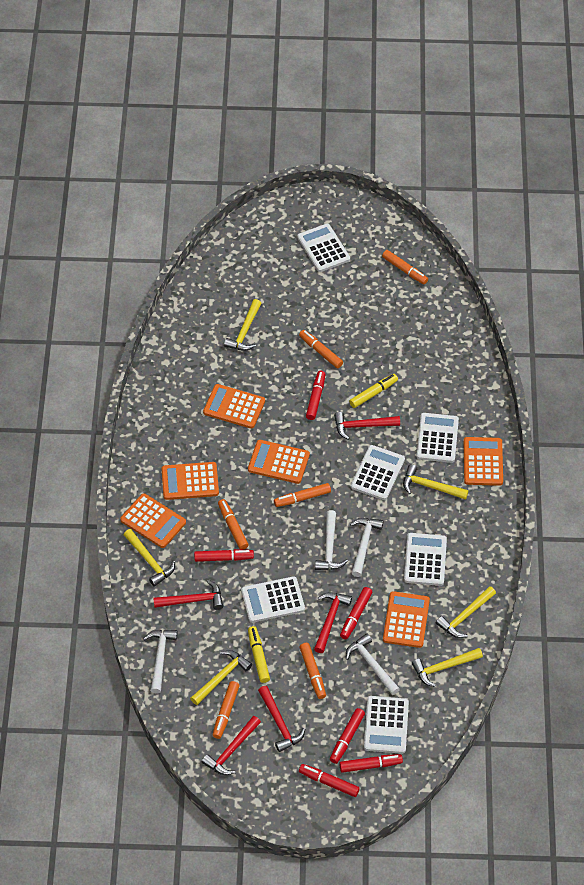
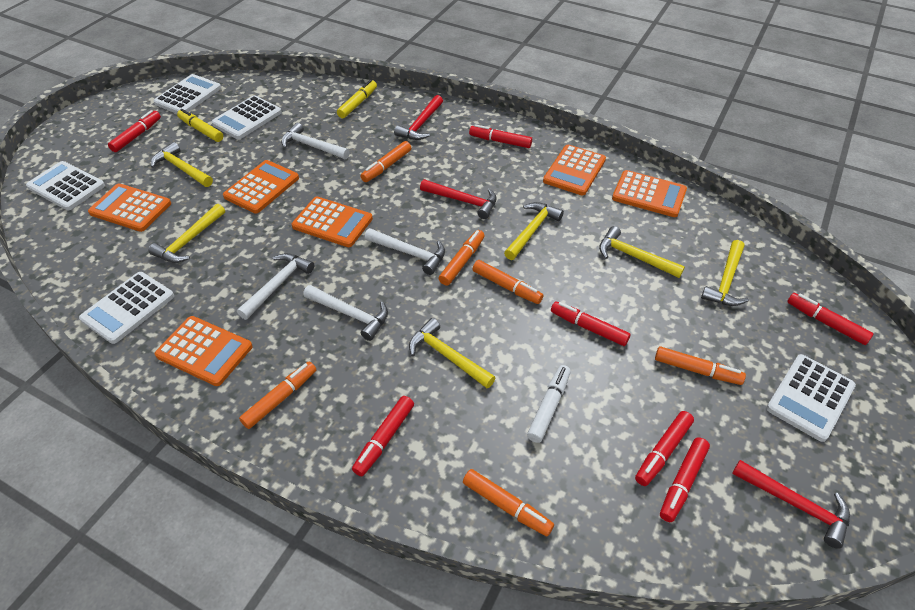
red hammer: [153,580,223,610] [202,716,261,775] [258,686,305,752] [314,592,352,653] [334,412,400,440] = 5 -> [394,95,443,140] [420,179,497,219] [732,460,850,549] = 3
red marker: [194,549,254,562] [299,764,360,797] [306,371,325,420] [330,708,365,764] [339,754,403,773] [340,587,372,639] = 6 -> [108,110,161,152] [352,396,414,476] [469,124,532,148] [551,301,631,346] [635,411,694,486] [660,437,710,522] [787,293,873,345] = 7
white calculator: [241,576,305,623] [297,224,350,272] [351,445,405,500] [364,696,409,754] [404,533,447,586] [416,413,459,463] = 6 -> [26,161,105,210] [79,272,174,344] [153,74,221,114] [211,95,282,139] [766,354,856,442] = 5
white marker: none = 0 -> [527,365,571,443] = 1

